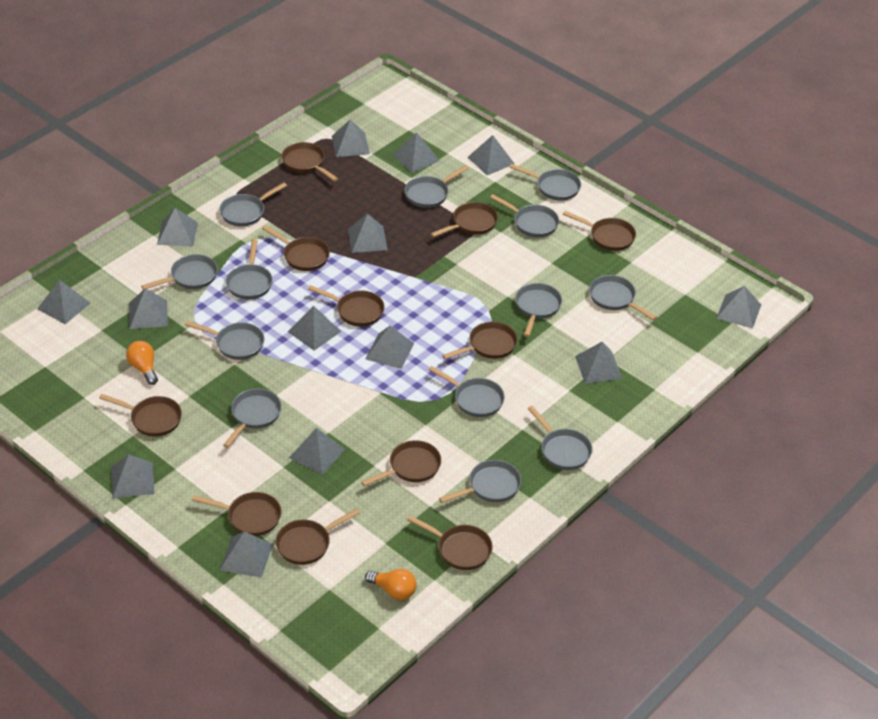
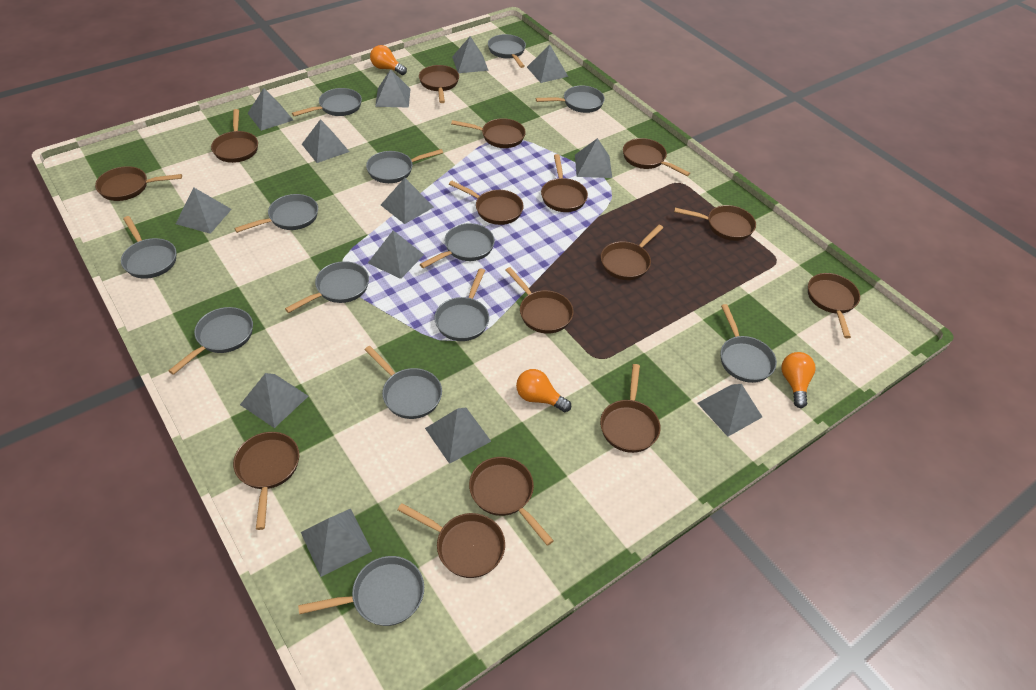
brown pan: [99,394,182,437] [192,492,281,536] [262,225,330,271] [275,508,360,565] [281,142,338,181] [308,285,384,326] [361,440,441,487] [407,515,493,570] [431,202,498,237] [442,322,518,359] [563,211,636,251] = 11 -> [95,166,182,201] [211,109,258,163] [233,432,299,530] [398,503,505,578] [419,65,459,103] [449,180,524,225] [451,118,526,148] [469,457,554,546] [506,267,574,334] [541,154,588,212] [600,364,661,453] [601,225,663,280] [623,138,690,176] [674,205,756,241] [808,273,860,338] = 15
grey pyramid: [37,280,90,324] [111,454,155,498] [129,289,168,329] [157,208,198,246] [220,531,273,578] [288,306,341,351] [289,428,346,475] [332,119,370,157] [348,214,388,253] [365,325,414,369] [393,132,440,173] [468,135,515,175] [575,342,622,384] [716,286,761,329] = 14 -> [176,187,232,234] [240,373,308,428] [247,88,293,131] [301,509,372,577] [302,119,349,163] [368,230,424,279] [375,69,410,107] [381,178,434,224] [425,407,491,464] [452,36,489,73] [527,44,568,83] [575,138,612,178] [698,384,762,437] = 13
orange light bulb: [126,341,158,385] [365,569,417,600] = 2 -> [370,45,407,75] [516,369,571,412] [782,352,816,408] = 3

